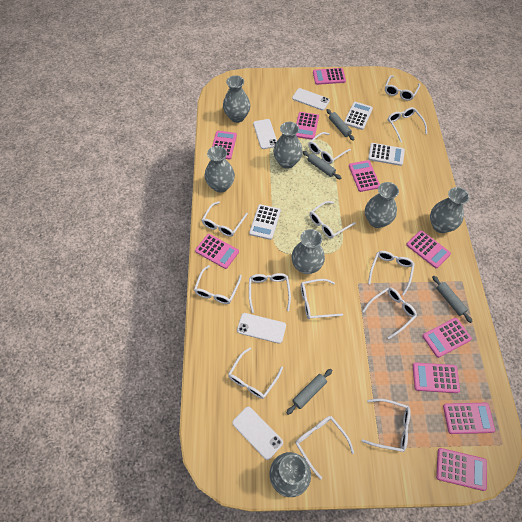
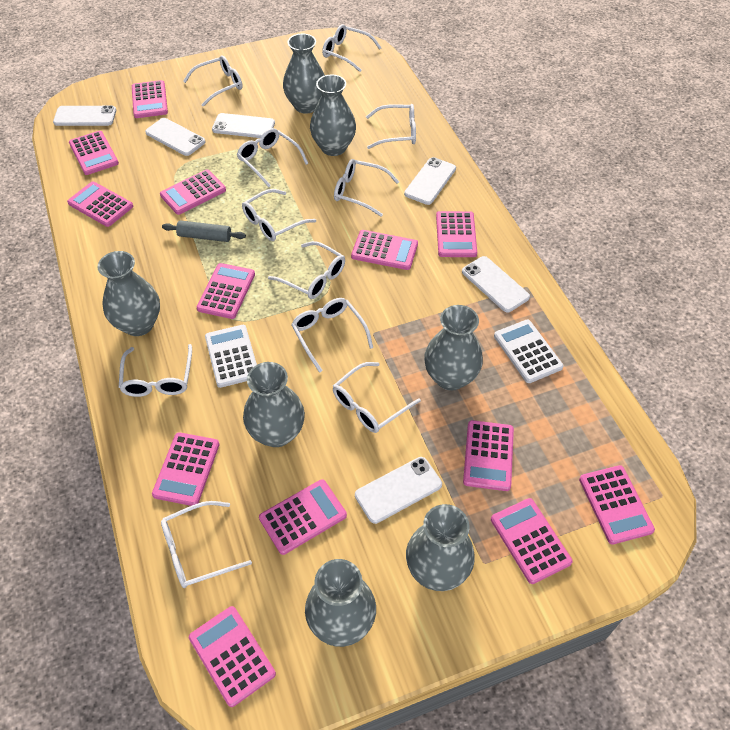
grey rolling pin: [287,369,332,415] [303,151,341,179] [326,109,355,141] [432,276,473,323] = 4 -> [162,220,246,242] = 1
pink calculator: [195,234,239,269] [212,131,237,159] [296,112,319,140] [313,68,346,85] [349,160,380,192] [406,230,451,268] [413,363,460,393] [422,318,472,358] [436,448,487,491] [443,403,495,434] = 10 -> [67,182,133,227] [69,131,119,175] [132,80,168,118] [152,432,219,506] [160,169,226,215] [189,606,276,707] [197,263,255,319] [259,479,347,555] [351,230,418,270] [436,211,477,257] [463,420,514,491] [491,498,573,584] [579,465,655,545] = 13
white calculator: [249,204,281,240] [344,102,373,130] [368,143,405,166] = 3 -> [205,325,257,388] [494,320,564,383] = 2
white glasses: [194,265,242,304] [202,201,248,237] [228,347,283,399] [249,273,291,313] [295,416,354,479] [301,279,343,319] [309,132,351,164] [309,201,356,238] [361,399,411,452] [362,287,417,339] [368,251,415,296] [385,75,420,101] [388,107,427,142] = 13 -> [119,344,192,397] [161,501,252,588] [183,55,243,107] [237,128,309,187] [242,189,316,241] [268,241,345,299] [291,298,373,373] [322,24,381,72] [333,362,421,433] [334,159,399,217] [366,104,416,149] = 11
white phone: [232,407,283,460] [237,313,286,344] [253,119,277,149] [292,88,330,110] = 4 -> [53,105,116,126] [145,118,206,156] [212,113,275,138] [355,457,442,524] [404,157,456,205] [462,256,530,312] = 6

